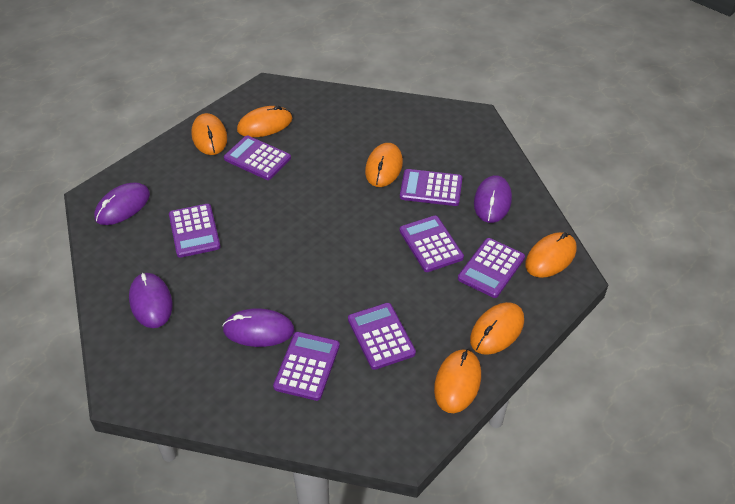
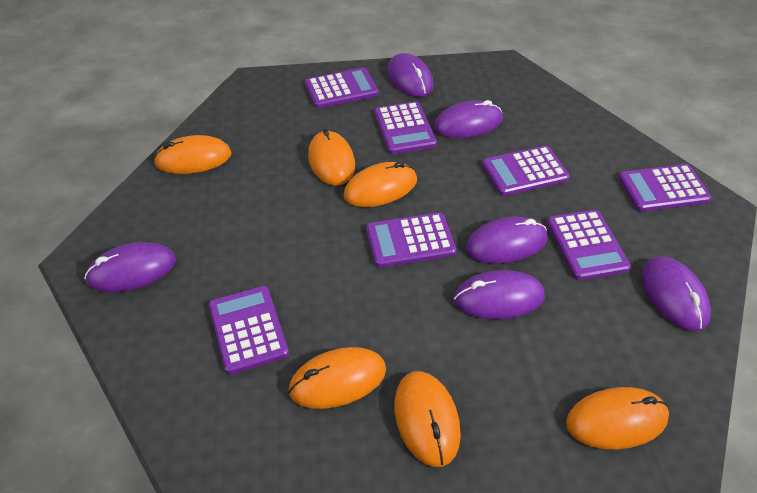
purple mouse: [94,182,150,225] [129,273,172,328] [222,308,294,347] [474,175,512,223] = 4 -> [84,242,176,292] [387,53,434,97] [434,100,503,138] [454,270,545,319] [466,216,548,264] [642,256,711,331] = 6

